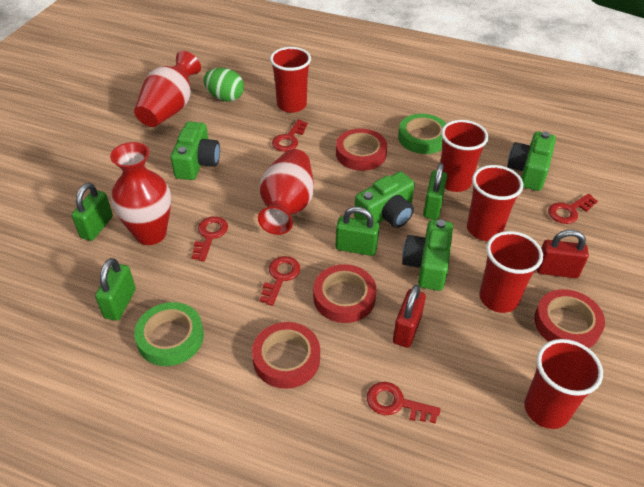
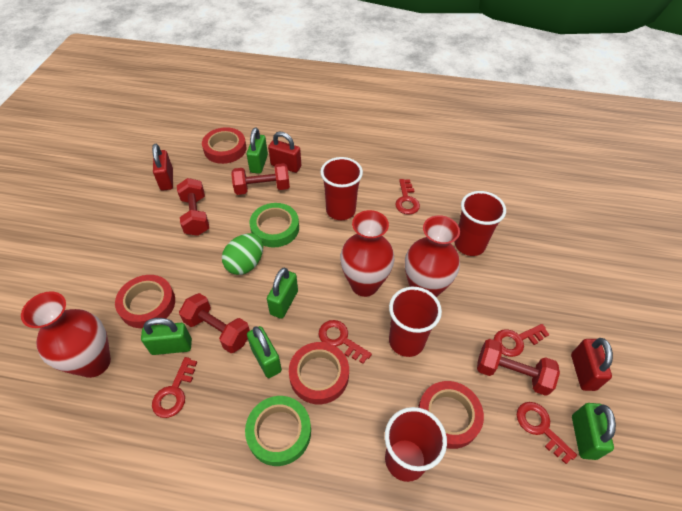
green camera: [171,121,220,180] [354,172,415,228] [402,219,453,291] [507,131,556,191] = 4 -> none = 0
green padlock: [72,183,113,241] [95,258,136,321] [336,207,379,256] [423,163,447,220] = 4 -> [141,318,192,355] [247,128,268,174] [247,326,282,378] [267,268,298,319] [572,403,616,460] = 5
red cup: [270,47,311,113] [440,120,489,192] [467,165,523,241] [479,231,543,313] [524,339,603,429] = 5 -> [320,157,363,220] [385,407,447,482] [389,287,442,357] [454,191,506,256] = 4
red dumbbell: none = 0 -> [177,178,209,236] [179,293,250,353] [231,163,290,195] [477,339,560,396] = 4
red padlock: [393,285,426,348] [537,230,589,278] = 2 -> [152,144,173,191] [268,132,301,173] [571,338,613,391] = 3

